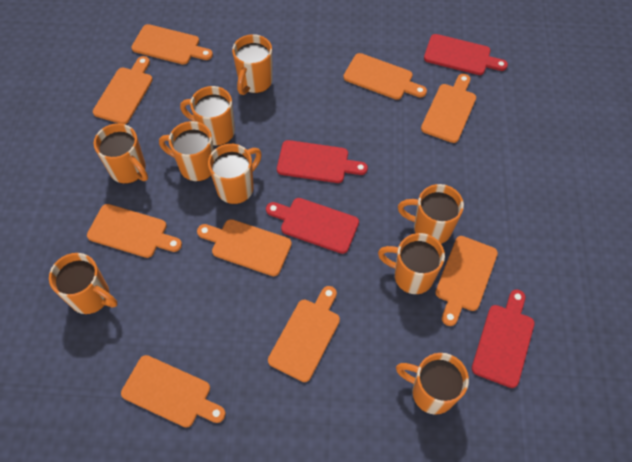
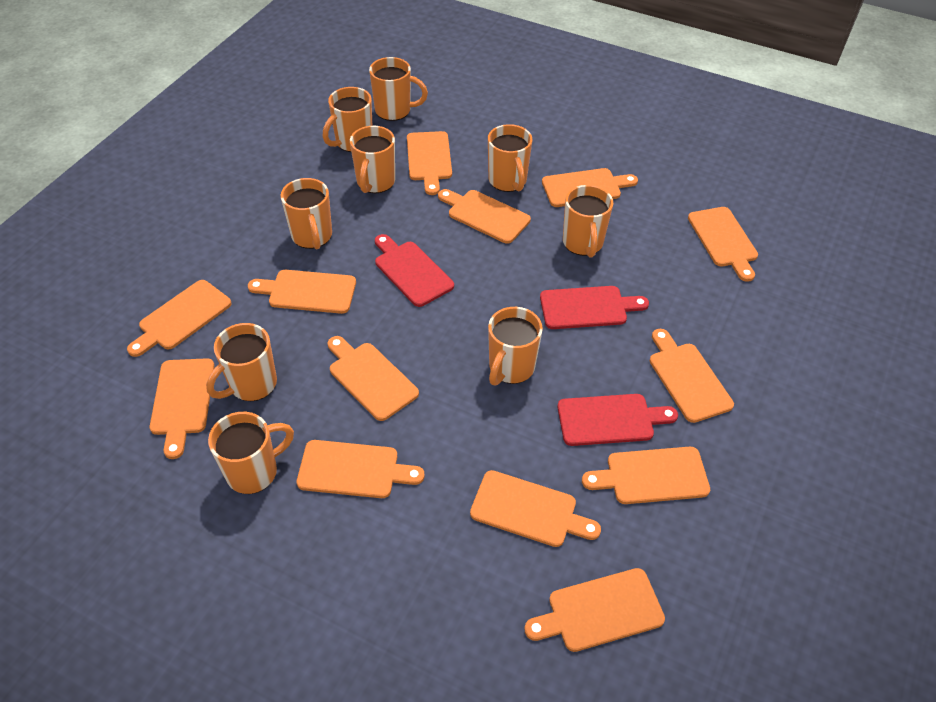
orange cutting board: [87,204,182,258] [93,56,153,124] [121,355,226,427] [131,24,213,65] [197,219,292,276] [268,286,340,382] [343,53,427,100] [421,74,476,143] [435,236,498,326] = 9 -> [127,280,232,357] [150,358,215,459] [248,270,356,314] [297,440,425,498] [328,336,419,421] [407,131,452,195] [438,189,531,244] [470,470,601,547] [524,568,665,652] [542,168,638,207] [582,447,710,504] [650,329,734,423] [688,207,758,282] = 13
red cutting board: [266,198,359,254] [277,140,368,183] [424,34,508,75] [472,289,535,388] = 4 -> [375,234,454,307] [540,286,649,329] [557,394,678,446] = 3

